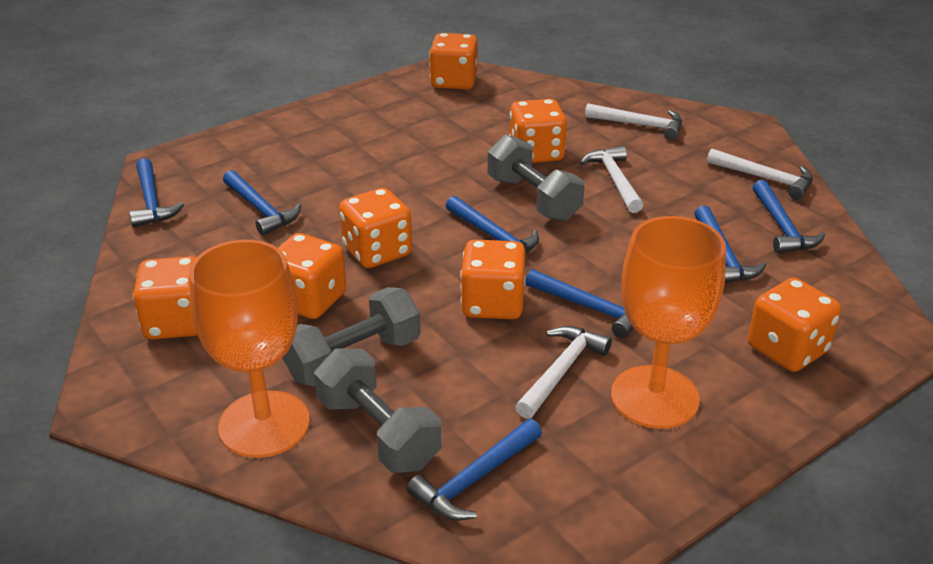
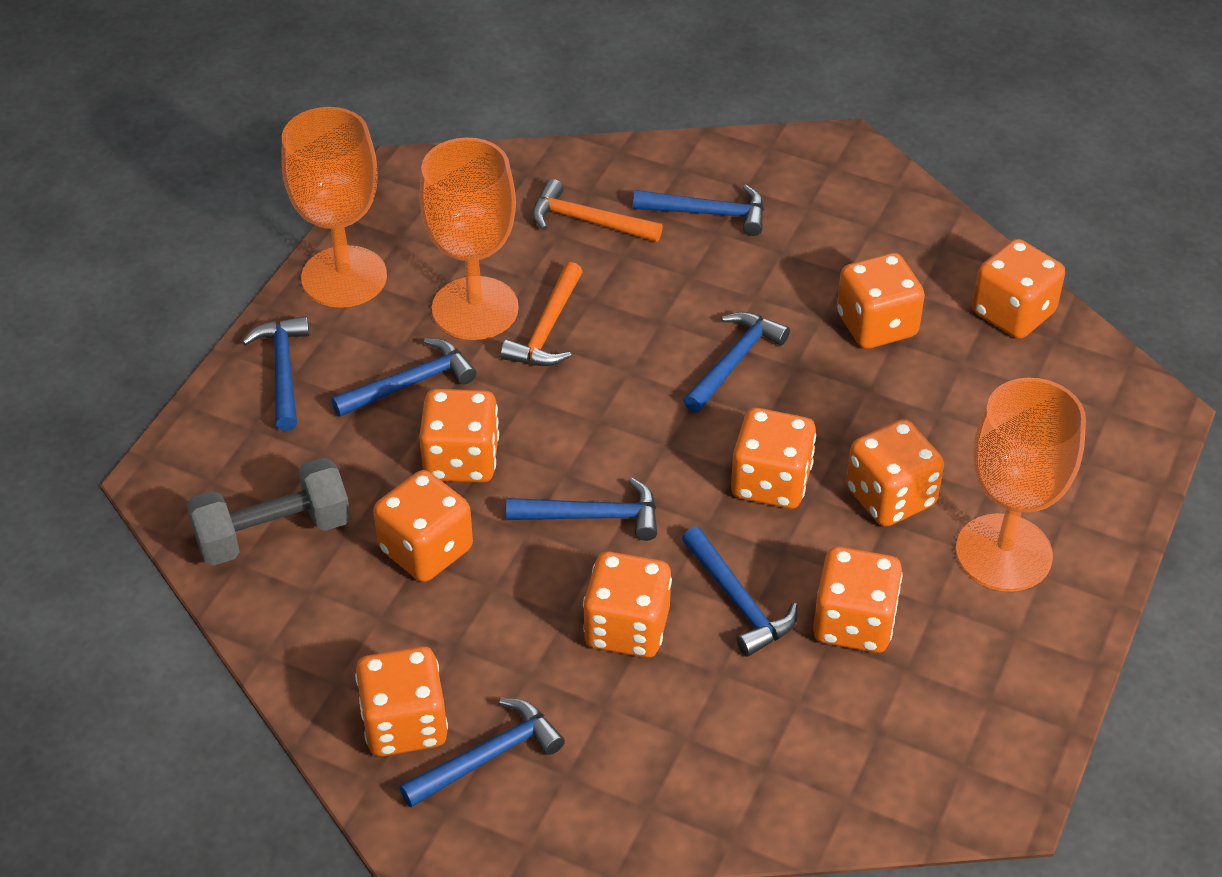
grey dumbbell: [283,287,420,386] [314,348,441,473] [488,135,585,222] = 3 -> [186,458,351,566] = 1
orange dice: [133,256,198,340] [278,233,346,319] [339,188,412,268] [429,33,478,90] [460,240,526,319] [509,99,567,163] [748,278,841,372] = 7 -> [355,646,448,757] [373,470,473,582] [419,389,499,483] [583,552,672,658] [731,408,816,509] [813,547,903,653] [837,253,925,349] [846,419,944,527] [972,239,1065,339] = 9
orange goblet: [189,240,310,458] [611,216,726,429] = 2 -> [281,107,387,308] [419,137,519,340] [956,378,1086,592] = 3
orange hammer: none = 0 -> [500,262,583,366] [532,179,663,242] = 2
white hammer: [515,326,612,419] [580,146,643,213] [585,103,682,140] [707,149,813,200] = 4 -> none = 0

